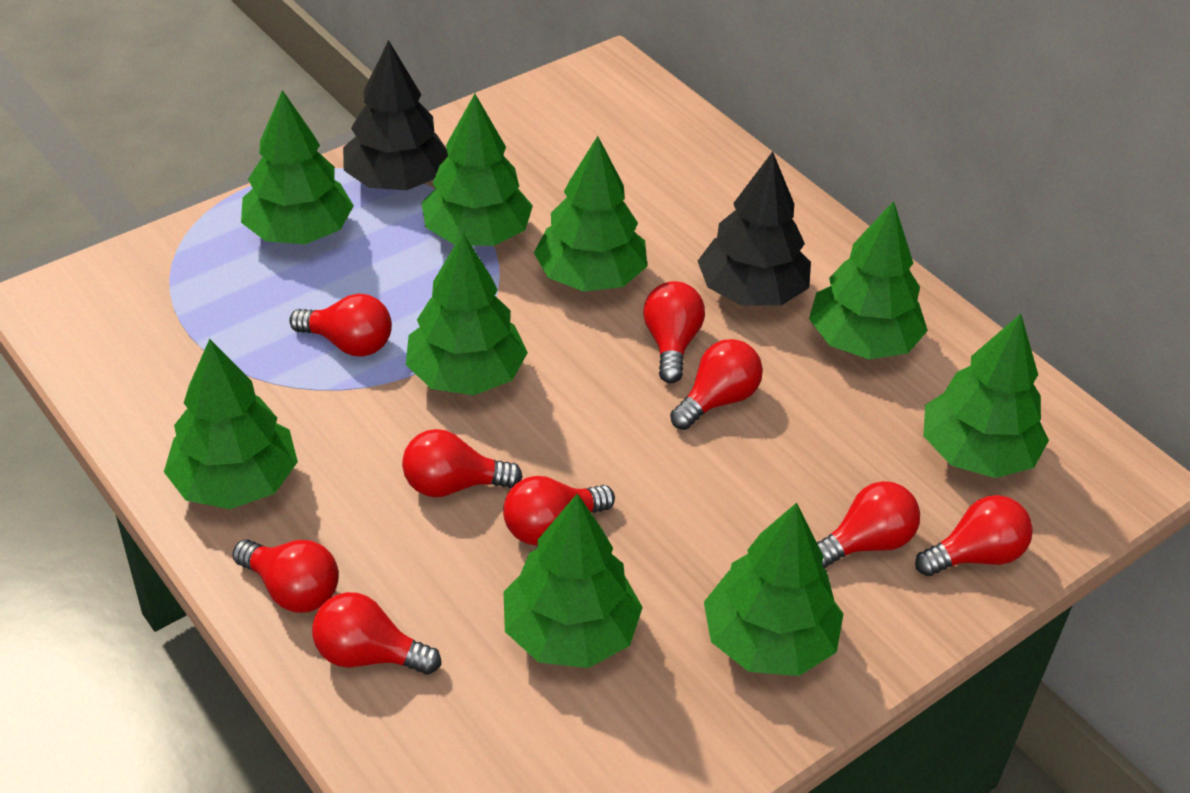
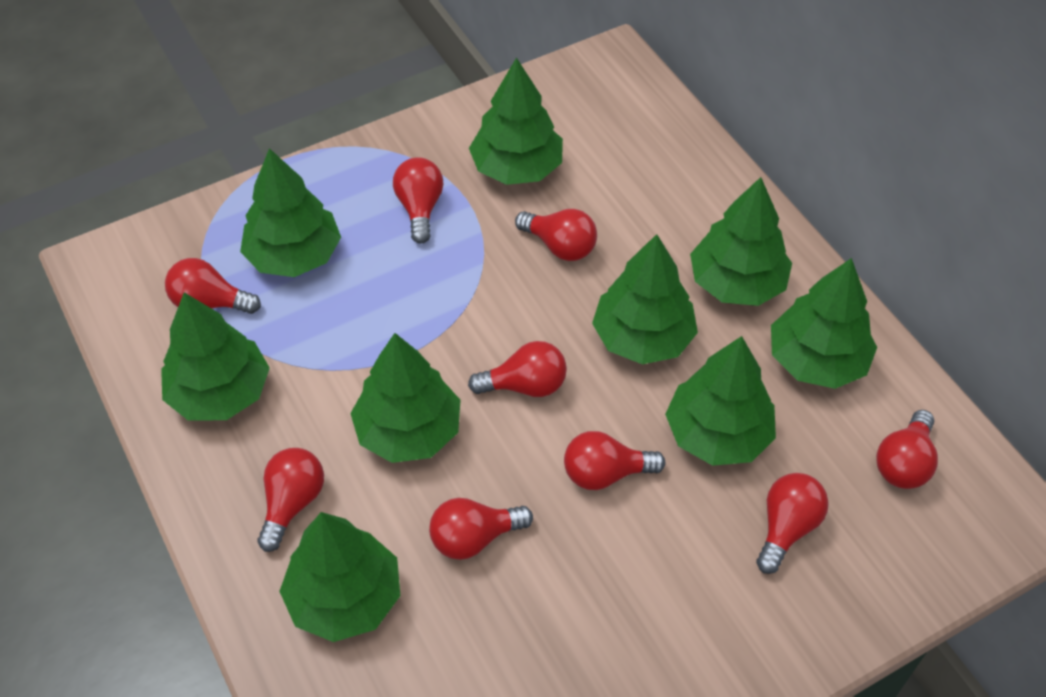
black tree: [343,40,448,190] [698,151,811,306] = 2 -> none = 0

